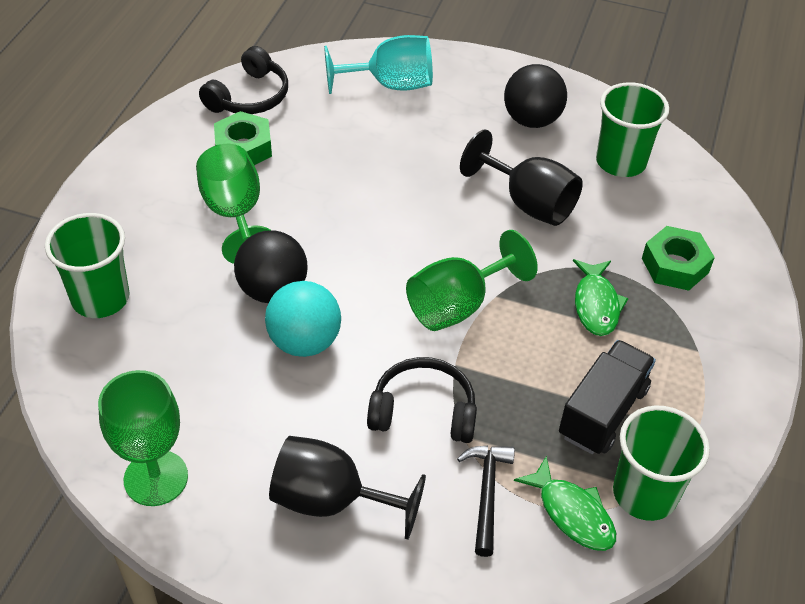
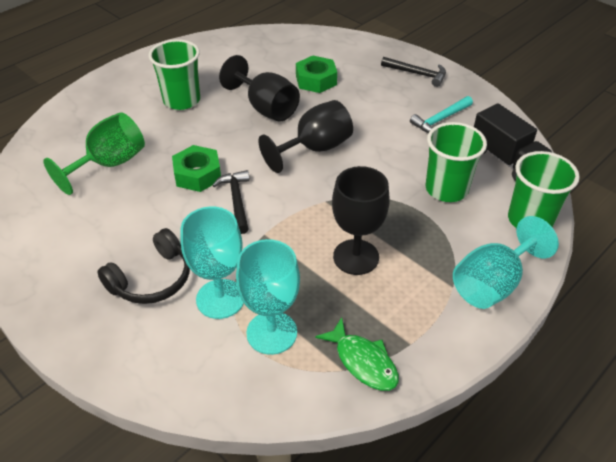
black ball: [234,230,307,303] [504,64,567,128] = 2 -> none = 0
black goblet: [269,436,426,540] [460,129,583,226] = 2 -> [219,55,300,122] [259,100,353,173] [332,166,390,275] = 3
black hammer: [457,446,515,557] = 1 -> [212,170,250,234] [381,57,446,87] = 2
black headphones: [199,46,288,114] [367,357,477,443] = 2 -> [97,228,190,304] = 1
green fish: [514,456,616,551] [573,259,628,336] = 2 -> [315,317,399,391] = 1
green goblet: [98,370,188,506] [196,144,271,264] [406,230,538,331] = 3 -> [43,112,145,195] = 1
turquoise ball: [265,281,341,357] = 1 -> none = 0
turquoise goblet: [324,35,433,94] = 1 -> [181,207,244,319] [236,239,300,355] [453,216,559,309] = 3
turquoise hammer: none = 0 -> [410,96,473,133] = 1

